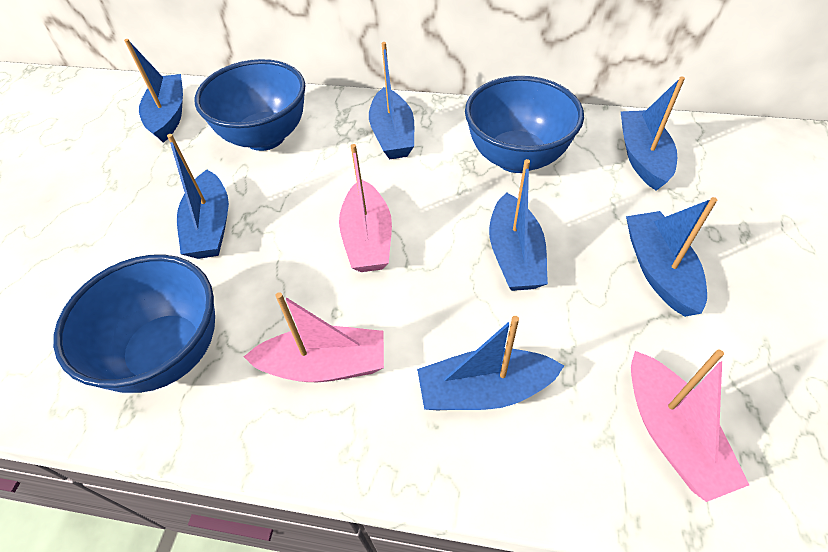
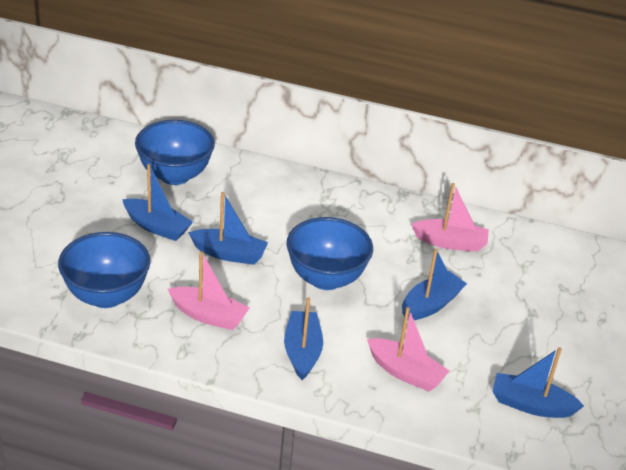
blue boat: [124,39,183,143] [167,134,229,259] [369,42,414,159] [417,316,564,410] [489,159,548,291] [621,76,685,191] [626,197,717,317] = 7 -> [122,164,193,241] [188,192,268,265] [284,297,323,380] [402,249,467,320] [492,347,584,418] = 5

